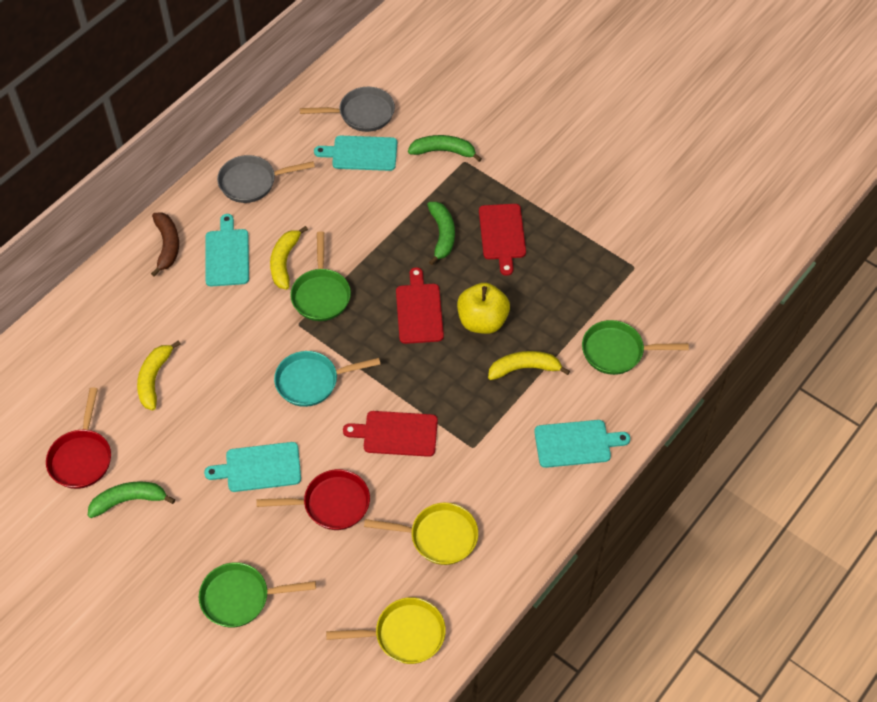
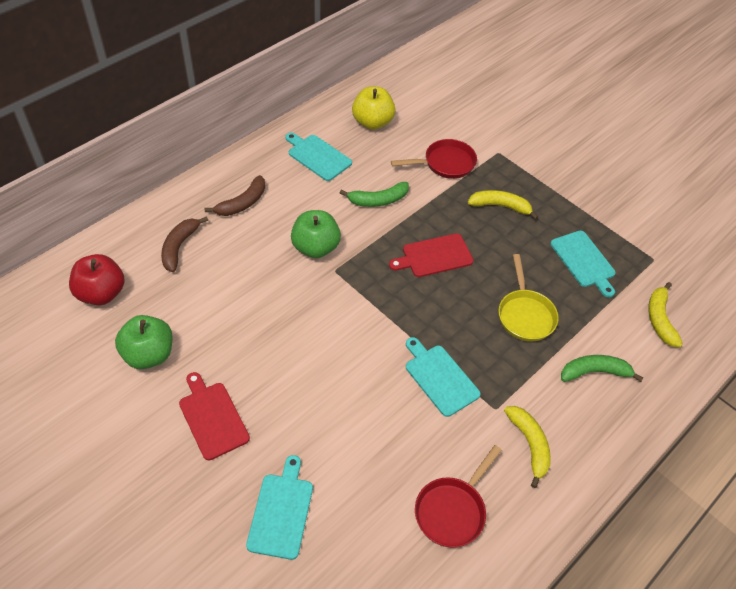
brown banana: [151,212,179,277] = 1 -> [161,216,208,272] [205,175,265,216] = 2
green apple: none = 0 -> [115,315,173,369] [291,210,341,258] = 2
green banana: [88,481,175,518] [408,135,482,162] [427,202,455,265] = 3 -> [340,182,409,207] [561,355,643,382] = 2
green pan: [199,562,316,627] [290,231,351,321] [582,320,689,375] = 3 -> none = 0
grey pan: [217,155,315,203] [300,87,395,132] = 2 -> none = 0
red apple: none = 0 -> [69,254,125,305] = 1
red cutting board: [343,411,438,457] [396,267,444,344] [479,204,526,276] = 3 -> [179,372,250,461] [389,233,474,277] = 2
turquoise pan: [274,351,380,407] = 1 -> none = 0
yellow pan: [326,597,446,664] [364,503,478,565] = 2 -> [498,254,559,342] = 1

